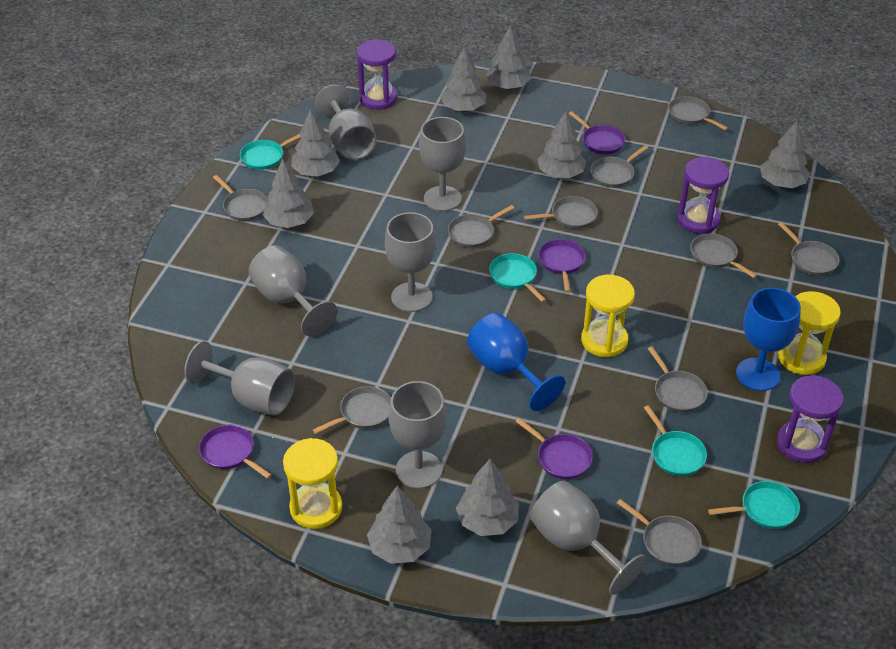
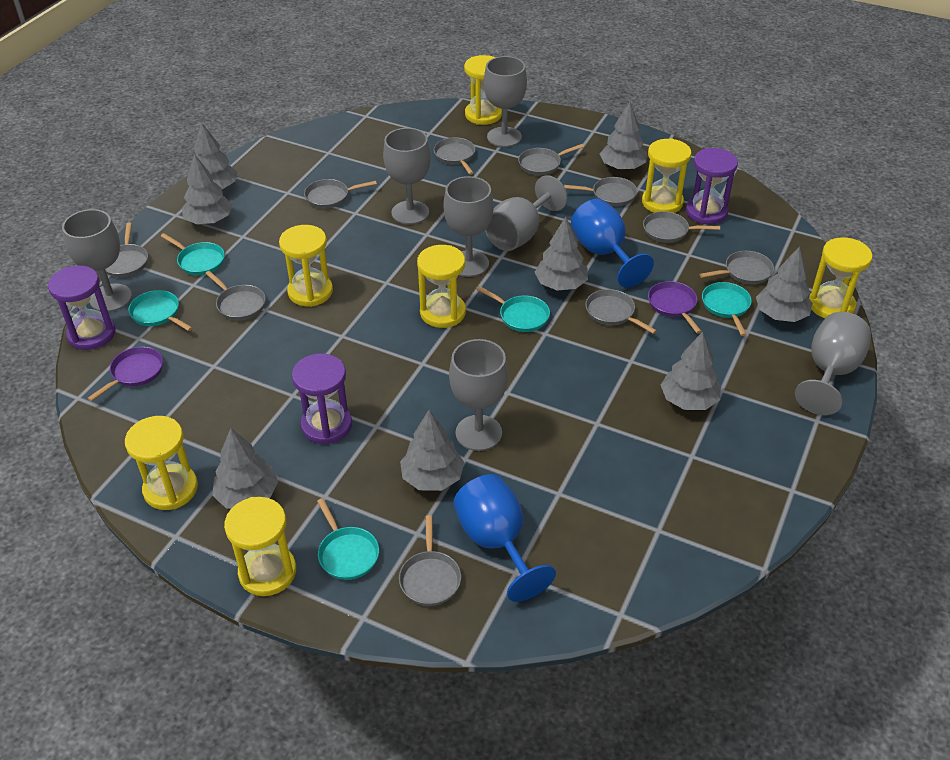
purple pan: [199,425,272,479] [515,418,593,479] [538,239,586,292] [569,111,625,154] = 4 -> [87,347,163,401] [648,281,702,334] = 2
turquoise pan: [240,134,301,170] [489,253,546,302] [644,405,707,476] [708,481,800,529] = 4 -> [128,290,193,331] [161,233,225,275] [317,498,379,580] [476,286,550,332] [702,282,752,336] = 5
yellow hourglass: [283,438,342,529] [581,275,635,358] [778,291,841,375] = 3 -> [125,416,198,510] [224,497,296,596] [279,225,333,307] [417,245,466,328] [464,55,502,125] [642,138,692,213] [809,237,873,318] = 7

